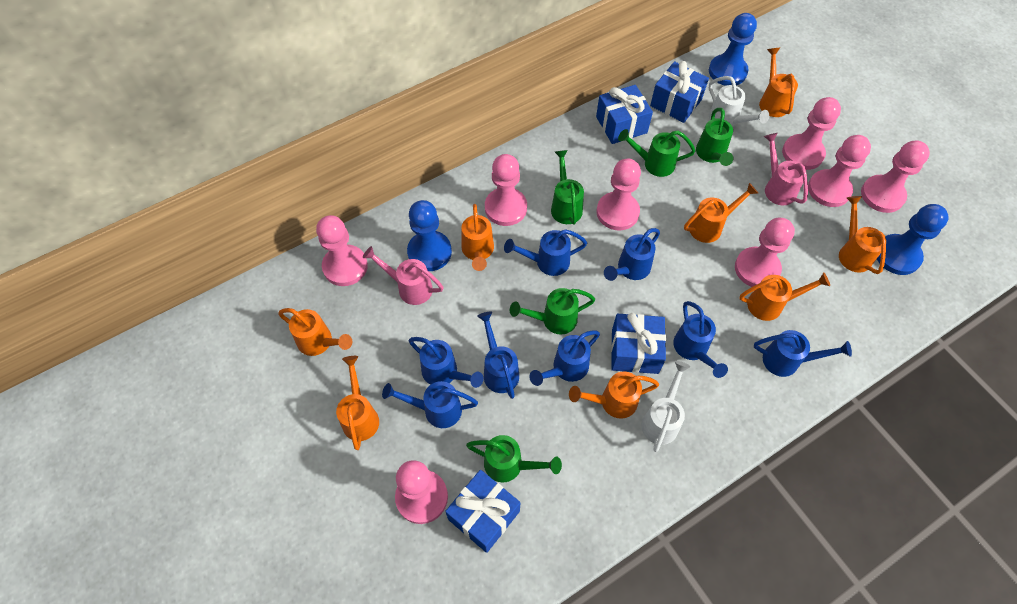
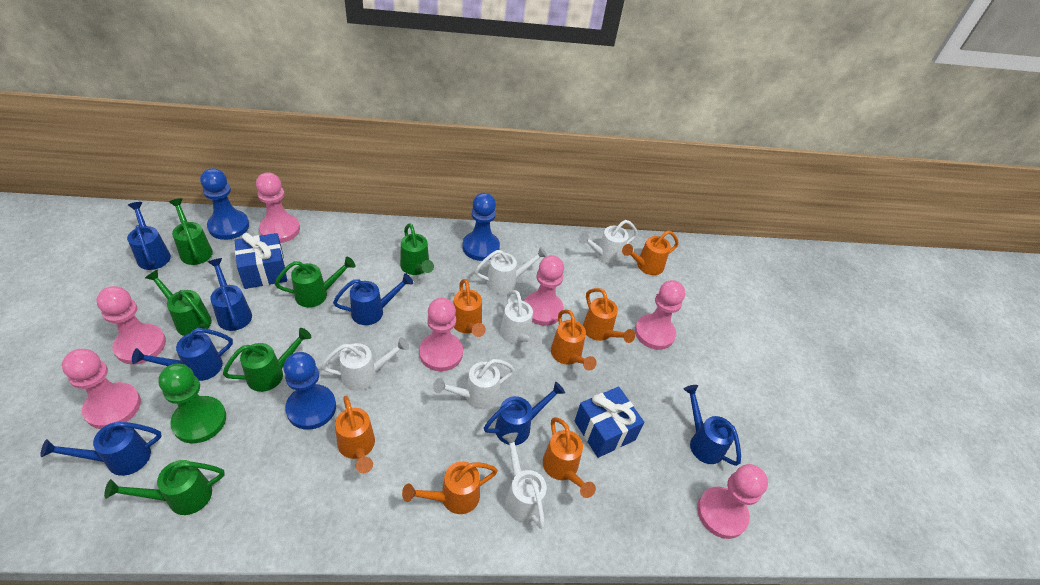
blue gift: [445,470,520,553] [596,85,653,144] [611,313,666,374] [650,61,709,123] = 4 -> [235,233,287,289] [575,387,644,458] = 2
blue watering can: [382,381,478,428] [409,337,484,388] [477,312,519,399] [504,229,587,276] [529,330,600,386] [604,228,660,281] [673,301,728,378] [754,330,852,377] = 8 -> [40,422,161,476] [127,202,171,270] [132,328,233,381] [208,258,252,331] [333,273,413,325] [484,381,565,445] [684,385,741,466] = 7
green pawn: none = 0 -> [158,364,226,443] = 1
green watering can: [466,435,562,482] [510,288,595,334] [551,150,584,225] [618,129,696,177] [696,108,733,166] = 5 -> [104,460,224,515] [145,270,212,336] [169,198,213,265] [223,328,311,392] [275,257,355,308] [400,224,434,275] = 6
orange watering can: [278,308,352,356] [336,356,379,450] [461,204,494,271] [569,371,659,419] [684,183,758,243] [739,272,830,321] [759,48,798,117] [839,196,886,274] = 8 -> [335,396,375,473] [402,461,498,514] [453,279,486,337] [543,417,596,498] [551,310,597,371] [583,288,635,343] [622,230,679,275] = 7
pink pawn: [316,215,368,286] [395,460,448,524] [485,154,527,226] [596,159,641,230] [735,218,795,287] [782,97,841,170] [808,135,871,207] [861,140,930,213] = 8 -> [62,349,141,429] [96,286,166,364] [256,172,300,243] [419,298,463,371] [524,255,564,326] [635,280,685,350] [697,464,768,539] = 7
pink watering can: [363,246,444,305] [764,133,808,205] = 2 -> none = 0
white watering can: [641,361,690,452] [709,76,769,127] = 2 -> [321,337,409,391] [433,359,515,409] [475,247,547,294] [500,290,542,348] [502,432,547,529] [579,220,638,265] = 6

